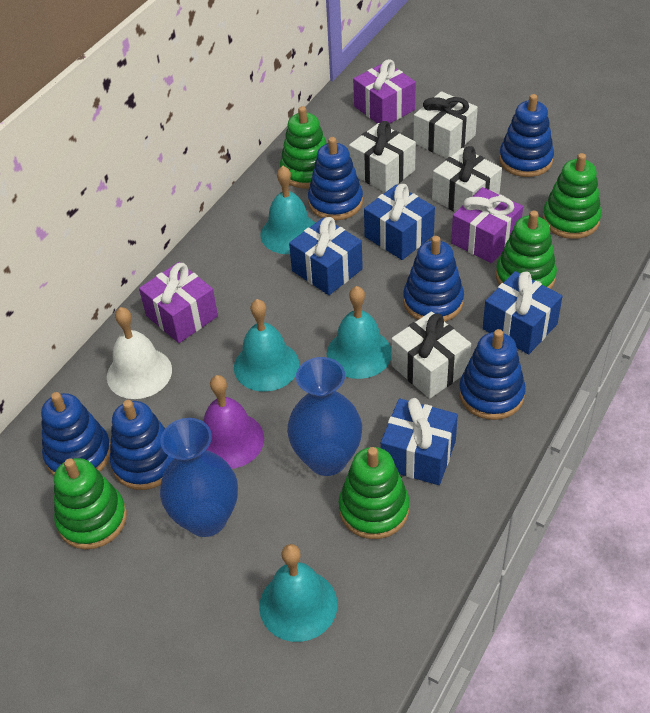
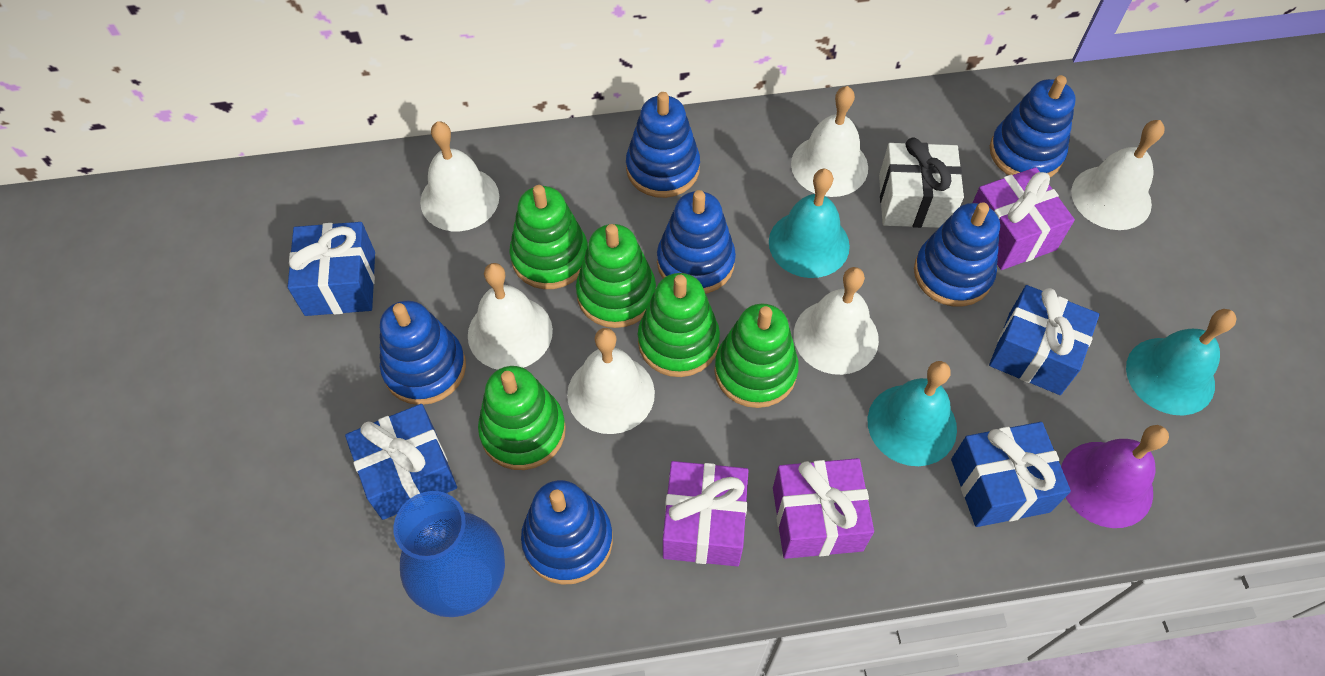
blue vase: [160,418,238,537] [287,357,362,476] = 2 -> [393,491,505,617] = 1
turquoise bell: [234,299,299,392] [259,544,338,642] [261,166,315,254] [327,286,391,379] = 4 -> [769,169,850,278] [868,361,957,466] [1126,309,1236,416] = 3
white bell: [107,307,172,399] = 1 -> [420,121,499,231] [468,263,553,370] [567,328,655,434] [791,86,868,197] [794,267,879,375] [1071,120,1165,230] = 6
white gift: [349,121,416,192] [391,312,471,399] [413,91,478,158] [432,146,502,212] = 4 -> [879,137,964,228] = 1

